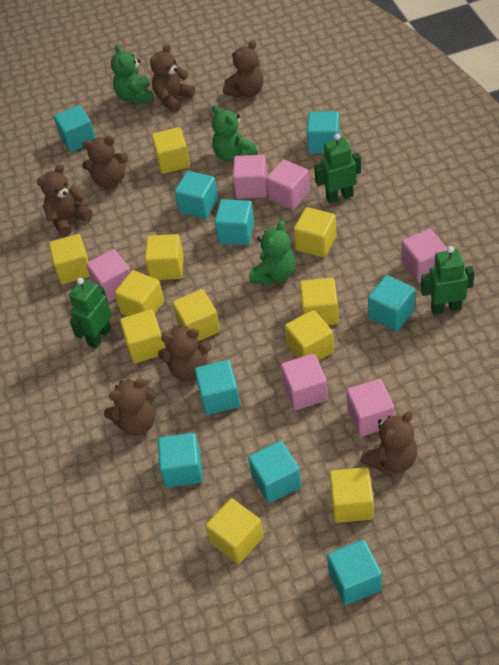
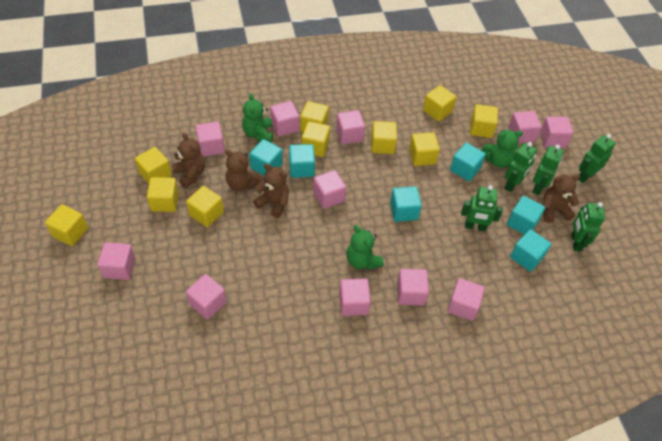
brown teddy bear: [37,164,93,237] [82,136,128,189] [104,379,156,435] [150,44,195,113] [158,326,212,382] [223,40,263,98] [360,411,417,473] = 7 -> [172,132,205,188] [225,149,262,191] [253,163,289,218] [543,174,580,223] = 4
green robot: [69,278,112,348] [314,134,361,204] [421,246,475,315] = 3 -> [461,185,503,231] [505,142,537,192] [532,145,564,195] [571,202,605,252] [579,134,616,183] = 5
pink cube: [86,249,130,302] [233,155,267,199] [266,159,310,210] [281,354,328,410] [346,379,394,437] [401,229,447,283] = 6 -> [97,242,136,280] [186,274,227,320] [196,121,225,157] [270,101,299,137] [313,170,346,209] [336,110,365,145] [339,278,371,316] [397,269,429,305] [447,278,485,321] [508,111,542,143] [540,116,573,148] = 11
turquoise cube: [54,105,95,152] [158,433,203,488] [175,171,218,219] [194,360,240,415] [215,199,254,245] [248,441,301,503] [307,111,340,154] [327,540,382,605] [368,275,415,331] = 9 -> [249,139,283,176] [289,144,315,178] [390,186,422,222] [450,143,486,181] [507,196,545,234] [510,229,551,272] = 6
yellow cube: [49,234,90,284] [114,270,164,316] [120,309,165,363] [145,234,184,280] [151,127,190,174] [172,289,220,341] [206,498,264,564] [285,310,334,361] [294,207,337,258] [300,277,339,325] [329,467,374,523] = 11 -> [45,204,88,246] [135,147,172,184] [147,177,179,212] [186,186,224,227] [300,101,329,132] [302,121,330,157] [371,121,397,154] [409,132,440,166] [423,85,456,122] [470,104,498,138] = 10

